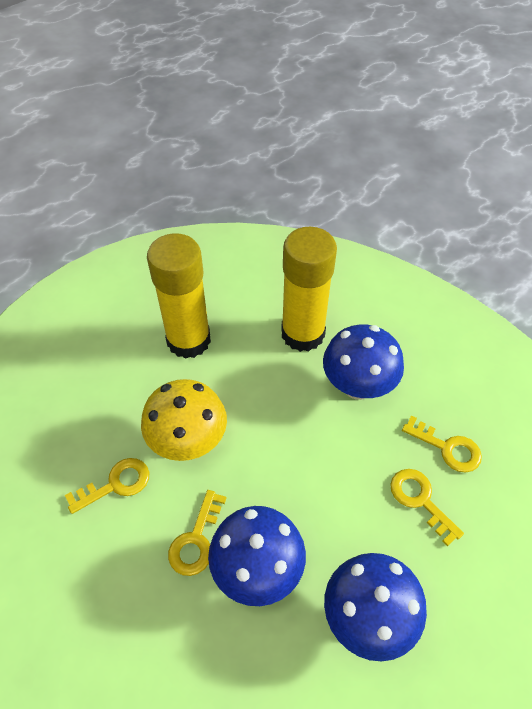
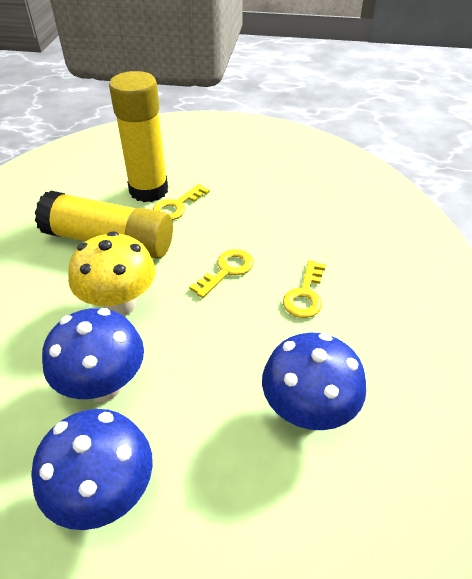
yellow key: [65,458,149,514] [168,490,226,576] [390,469,464,546] [402,415,482,472] = 4 -> [153,184,210,220] [189,249,254,298] [283,260,326,318] = 3

